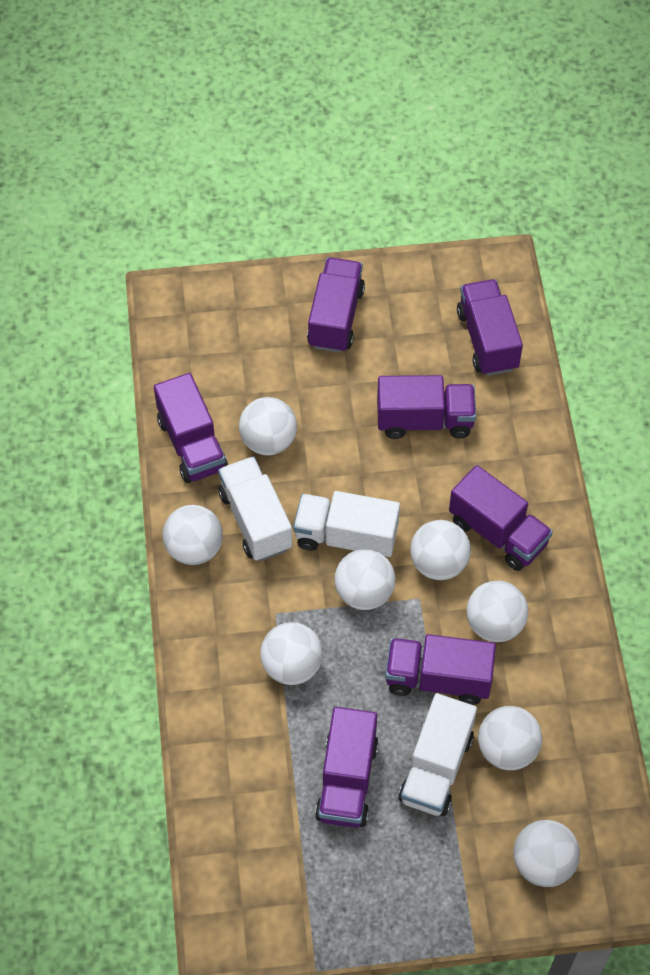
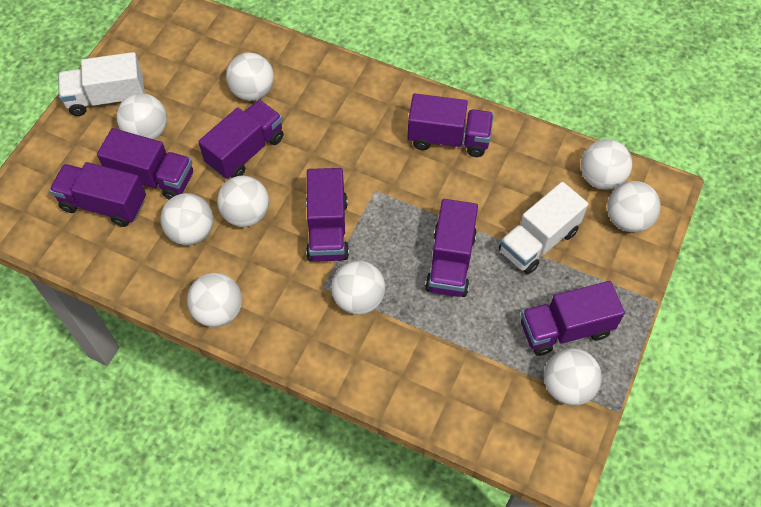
white ball: [163,505,223,565] [239,397,297,455] [260,622,323,685] [335,549,395,610] [410,520,471,580] [466,581,528,642] [478,706,542,770] [513,820,580,887] = 8 -> [117,93,167,139] [160,193,213,245] [187,273,242,327] [217,176,269,227] [226,53,274,101] [331,261,385,315] [544,348,602,405] [581,139,632,190] [607,181,661,233] = 9
white truck: [218,456,292,561] [293,491,400,557] [398,693,477,816] = 3 -> [58,52,144,116] [499,182,588,274] = 2

